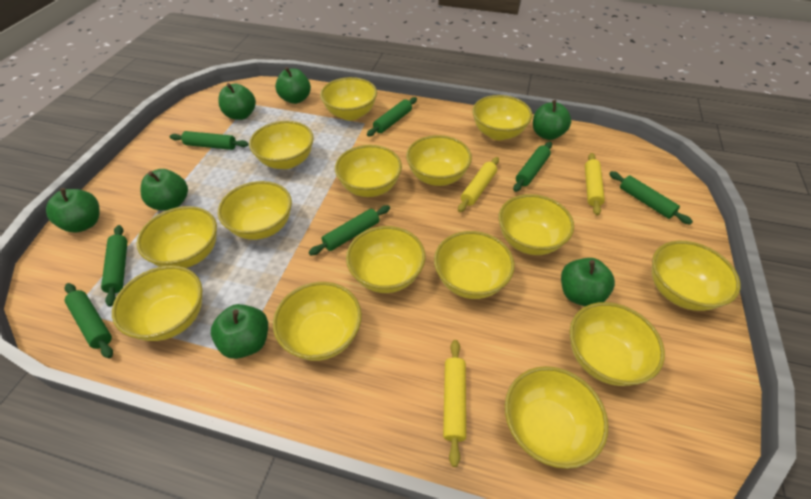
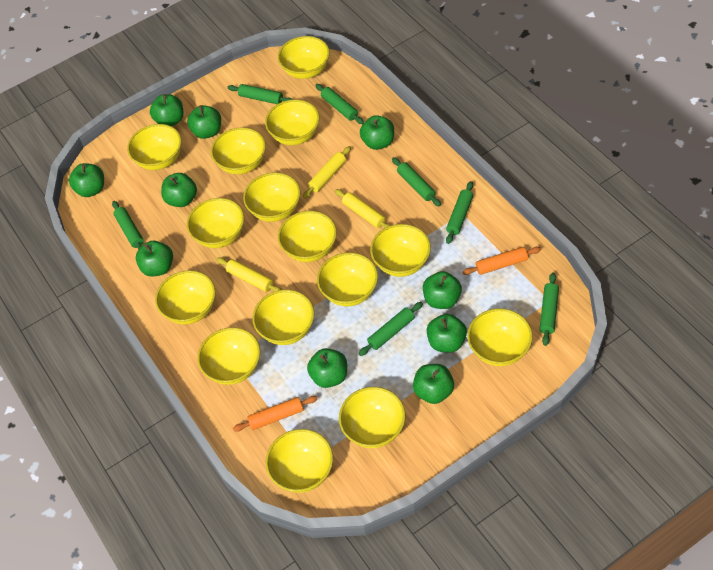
green apple: [46,188,100,232] [141,169,188,211] [211,304,268,359] [218,83,256,120] [275,67,311,104] [533,100,571,140] [561,258,615,306] = 7 -> [69,163,104,197] [136,241,173,277] [150,94,183,126] [161,173,197,207] [187,105,221,139] [307,348,347,388] [360,115,394,150] [413,364,454,404] [423,271,462,309] [427,314,467,353] = 10
orange rolling pin: none = 0 -> [233,396,317,432] [462,247,541,275] = 2

